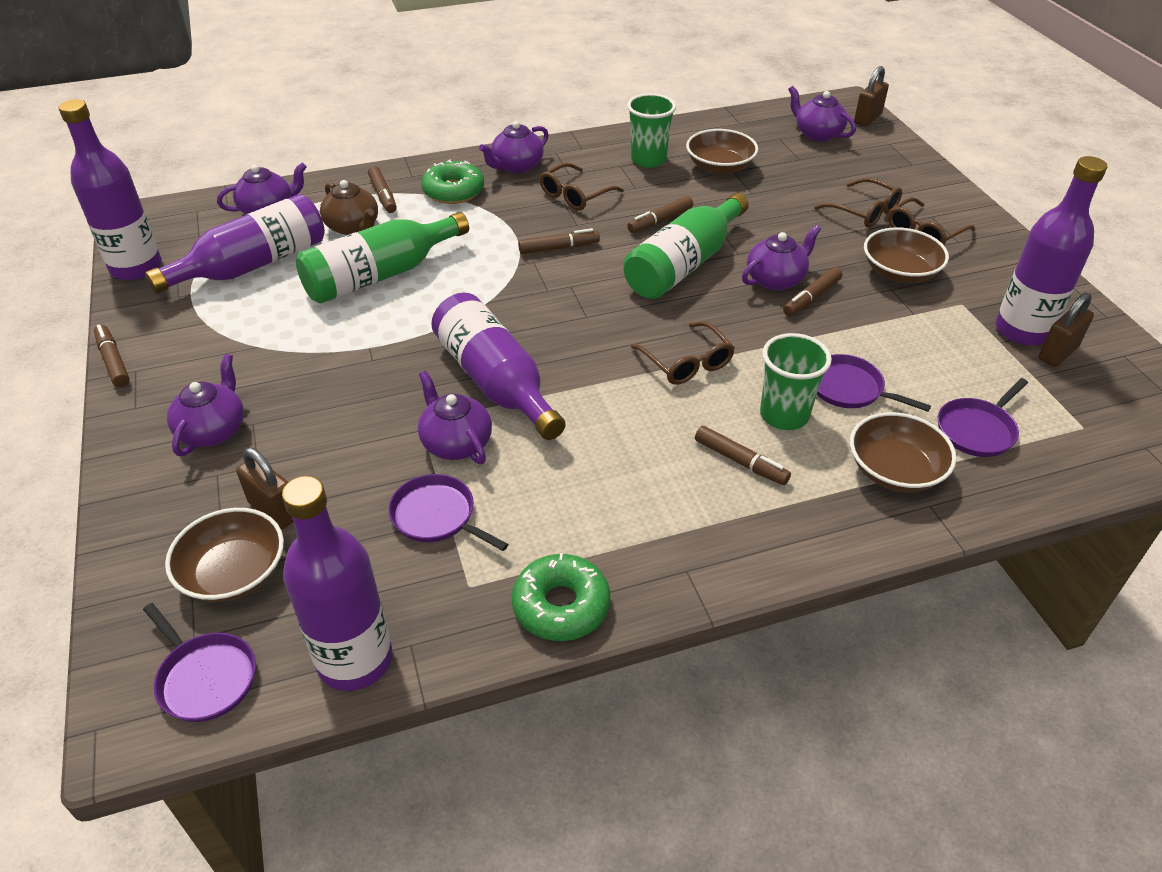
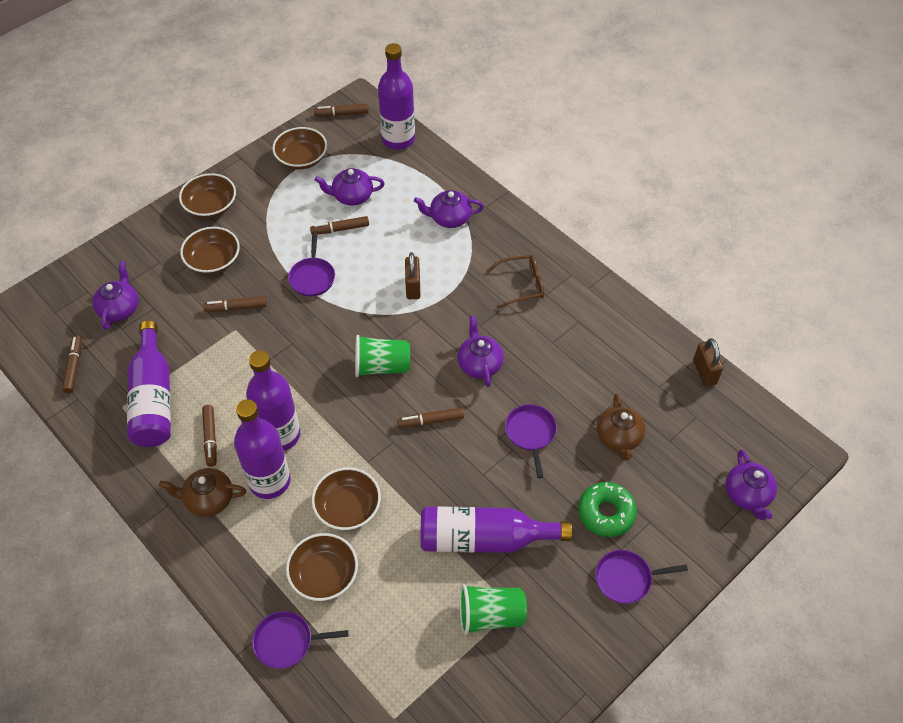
brown bowl: [165,508,284,602] [686,129,758,174] [850,412,956,492] [864,227,949,283] = 4 -> [179,173,236,218] [180,227,240,274] [272,127,327,169] [286,533,358,601] [312,467,381,530] = 5
brown glasses: [539,163,624,210] [631,321,735,385] [814,178,902,227] [888,197,975,245] = 4 -> [486,255,544,309] = 1
brown padlock: [236,448,293,529] [854,66,889,126] [1039,293,1094,367] = 3 -> [405,252,420,299] [693,338,723,387] = 2
brown teapot: [320,180,378,235] = 1 -> [159,468,246,517] [597,394,645,461] = 2
green bottle: [296,212,469,304] [623,193,749,299] = 2 -> none = 0
green donut: [421,160,484,204] [512,553,610,641] = 2 -> [578,482,637,537] = 1
purple teapot: [167,354,244,456] [217,162,307,214] [418,371,492,464] [479,121,549,173] [742,225,821,291] [788,86,856,142] = 6 -> [92,261,139,330] [315,168,385,205] [414,190,484,228] [457,315,504,387] [726,450,777,520] = 5

